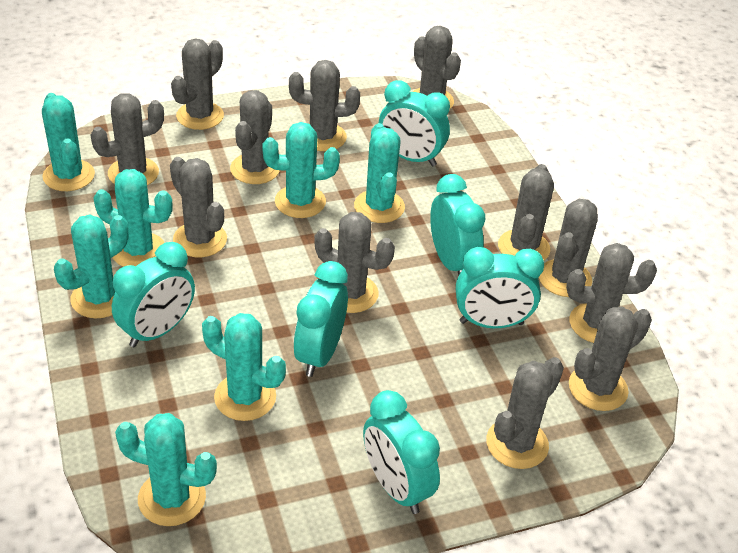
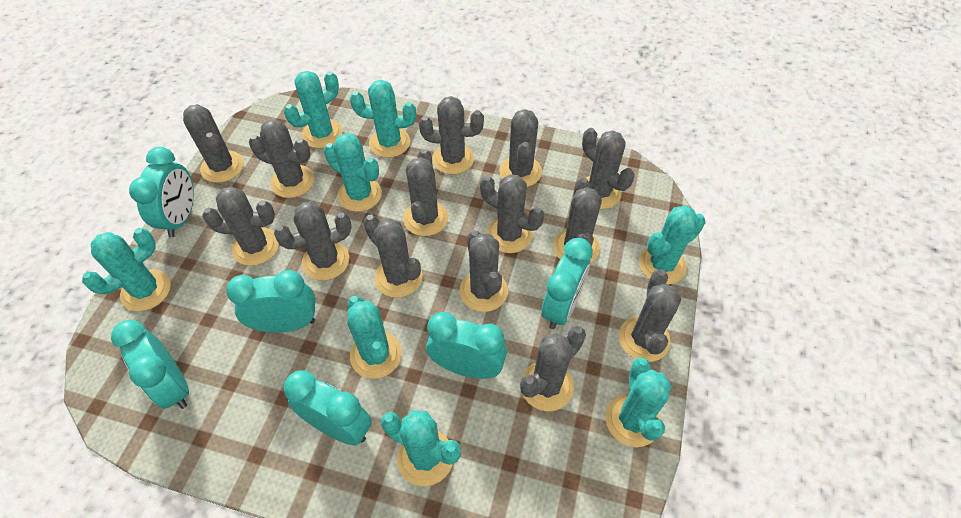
grey cactus: [90,93,164,185] [170,157,227,257] [171,38,224,130] [230,90,280,184] [289,60,360,151] [314,212,395,313] [413,26,461,109] [486,357,564,469] [498,164,554,260] [539,199,598,297] [566,243,657,343] [569,306,652,411] = 12 -> [183,104,244,183] [202,187,279,266] [249,120,314,198] [274,202,352,281] [363,215,423,298] [403,149,448,236] [419,96,484,175] [459,230,508,312] [480,174,544,253] [499,109,542,187] [520,326,586,411] [553,178,602,263] [582,128,635,209] [619,269,681,362] = 14
turquoise cactus: [42,93,95,191] [54,215,128,318] [93,169,173,267] [115,413,217,526] [202,313,286,421] [262,122,340,218] [354,123,405,223] = 7 -> [82,228,171,311] [284,71,343,149] [324,133,382,212] [347,296,402,379] [350,80,416,158] [381,410,461,486] [606,358,671,447] [639,205,706,284] = 8

